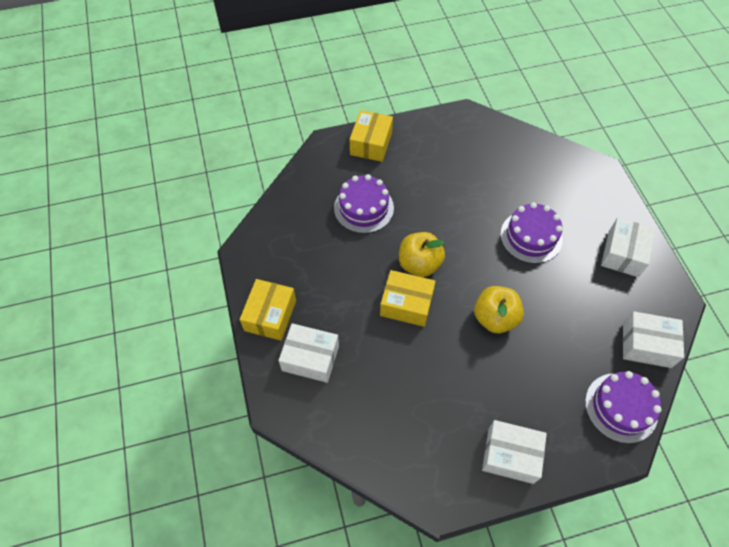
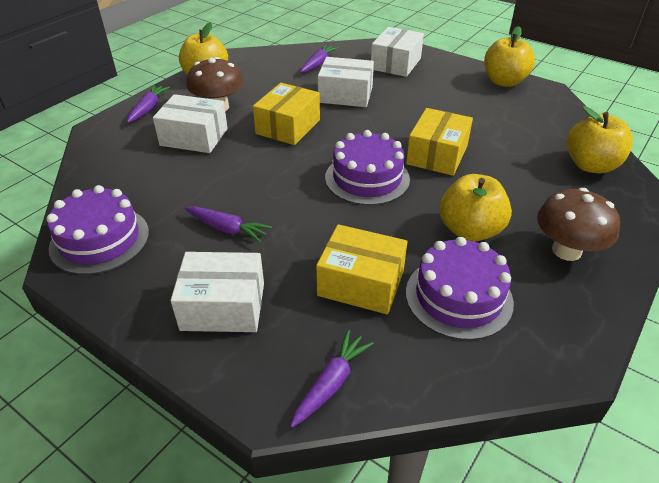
brown mushroom: none = 0 -> [187,57,244,111] [537,188,620,261] = 2
purple carrot: none = 0 -> [127,85,170,123] [185,206,272,242] [290,330,374,428] [300,44,339,73] = 4
yellow apple: [399,232,445,277] [474,286,524,333] = 2 -> [179,22,228,75] [440,174,512,242] [484,26,535,87] [567,106,633,173] = 4

